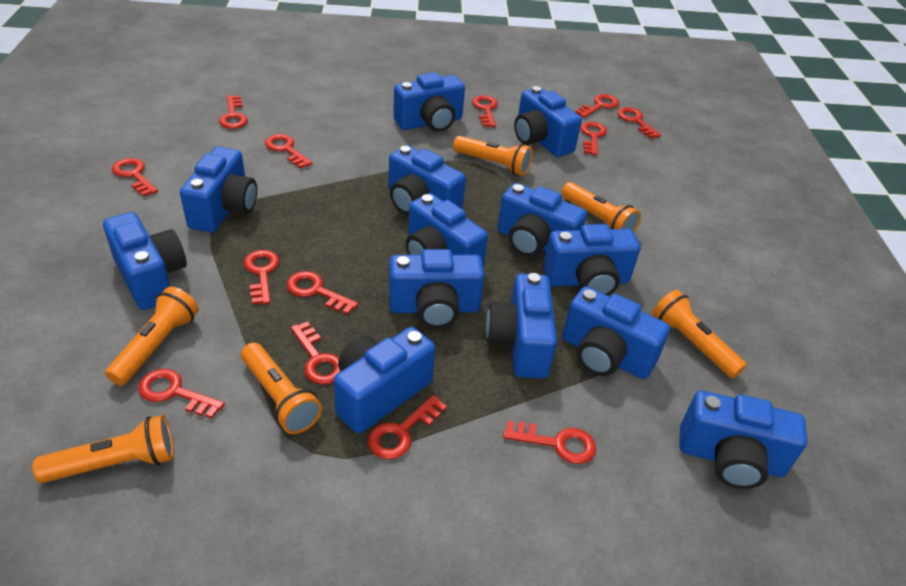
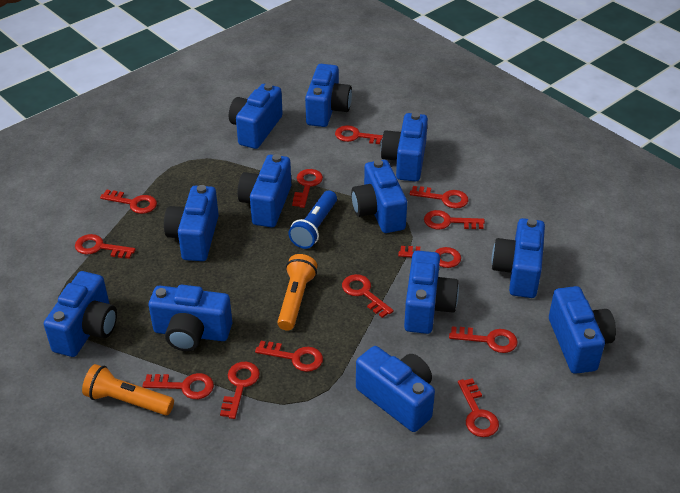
blue camera: [103,212,187,310] [180,146,257,233] [334,327,435,433] [389,145,466,215] [389,249,485,328] [393,72,465,132] [406,193,488,268] [486,273,557,378] [497,183,587,257] [514,86,582,157] [543,224,640,296] [562,286,670,379] [679,391,807,489] = 13 -> [44,271,117,357] [149,285,232,351] [164,185,219,261] [229,83,283,149] [237,154,291,227] [305,64,352,127] [351,160,407,233] [356,346,435,432] [381,112,428,181] [404,251,459,334] [492,218,545,298] [549,286,616,374] = 12
blue flashlight: none = 0 -> [288,190,337,249] = 1
orange flashlight: [33,415,174,483] [105,286,199,386] [241,343,322,434] [453,136,533,176] [561,182,641,232] [652,290,747,379] = 6 -> [82,364,174,415] [277,254,318,331] = 2

